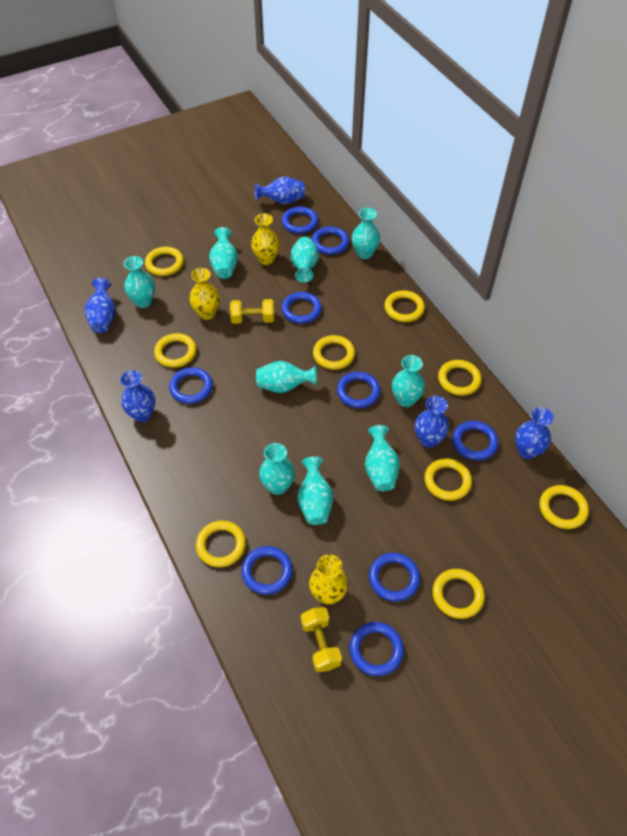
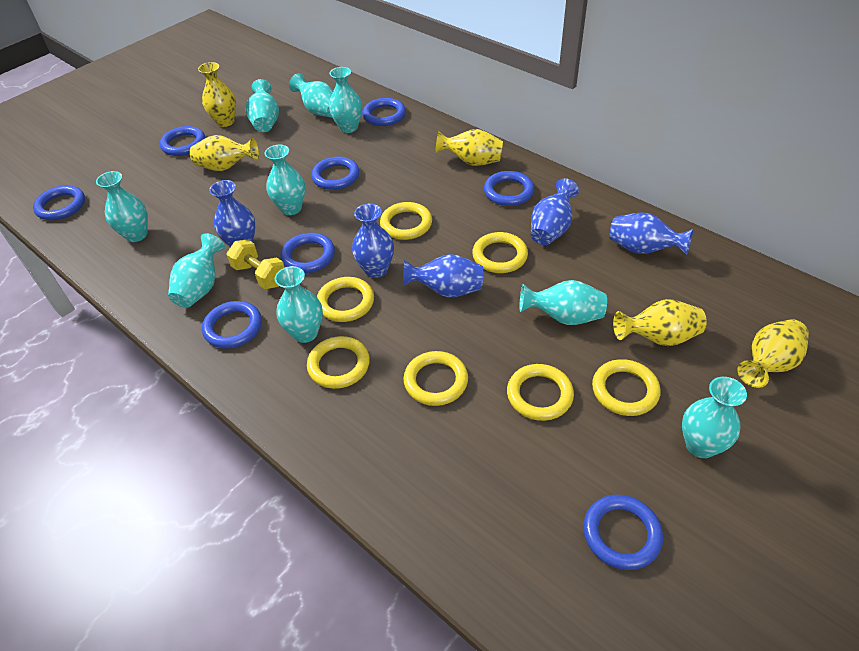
blue ring: [169,367,213,404] [242,546,293,595] [281,292,322,324] [282,207,318,234] [312,226,349,255] [337,372,380,408] [350,622,404,676] [369,553,420,602] [452,421,499,460] = 9 -> [33,185,85,220] [159,126,205,156] [202,301,262,348] [280,233,335,273] [311,156,359,190] [362,98,406,126] [484,171,534,206] [583,495,663,570] = 8
yellow dumbbell: [230,299,274,324] [301,607,342,672] = 2 -> [226,240,285,289] = 1
yellow ring: [145,247,184,276] [154,333,196,368] [196,521,246,567] [313,335,355,370] [384,290,425,322] [424,458,472,501] [432,569,485,619] [438,360,482,396] [539,485,589,529] = 9 -> [307,336,370,389] [317,277,374,322] [380,202,432,240] [403,351,468,406] [472,232,528,273] [507,364,574,421] [592,359,661,416] = 7
yellow vase: [189,268,220,320] [251,213,280,265] [309,554,348,604] = 3 -> [190,135,259,171] [198,62,236,127] [435,129,503,166] [613,299,707,346] [737,319,809,388] = 5

